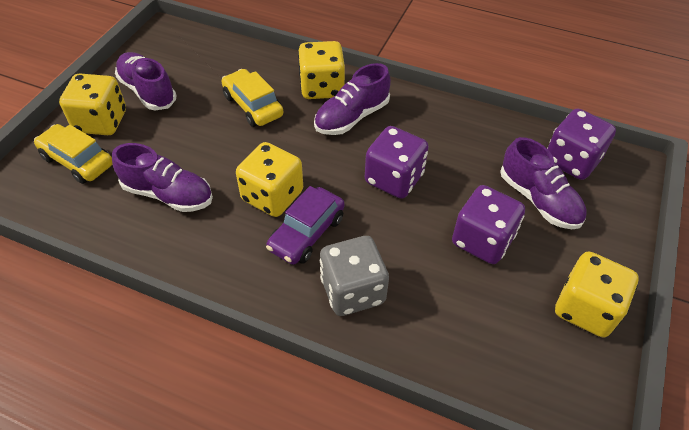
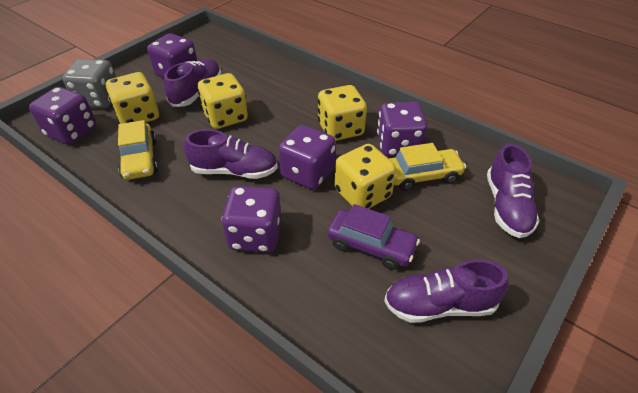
purple dice: [365,126,429,199] [452,185,525,264] [547,108,616,180] = 3 -> [29,87,96,144] [147,33,197,78] [221,186,282,253] [278,125,336,189] [377,102,428,157] = 5

